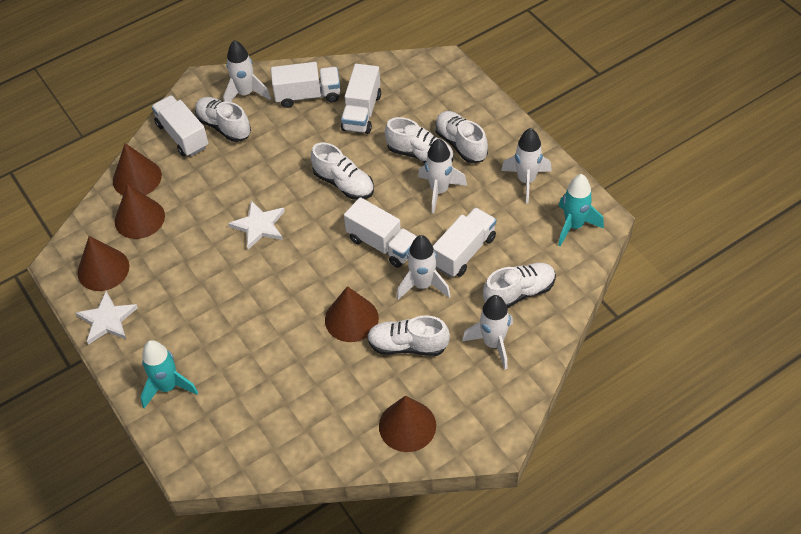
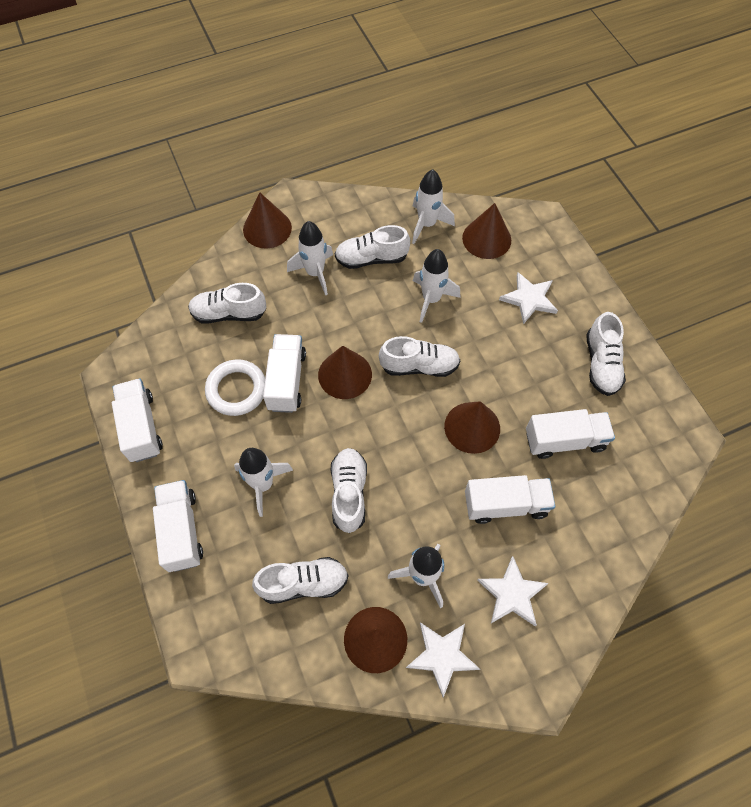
turquoise rocket: [141,340,199,408] [558,174,604,246] = 2 -> none = 0
white ring: none = 0 -> [205,359,265,416] = 1
white star: [76,291,138,345] [228,200,285,249] = 2 -> [406,622,480,697] [477,556,549,626] [499,272,558,324] = 3

